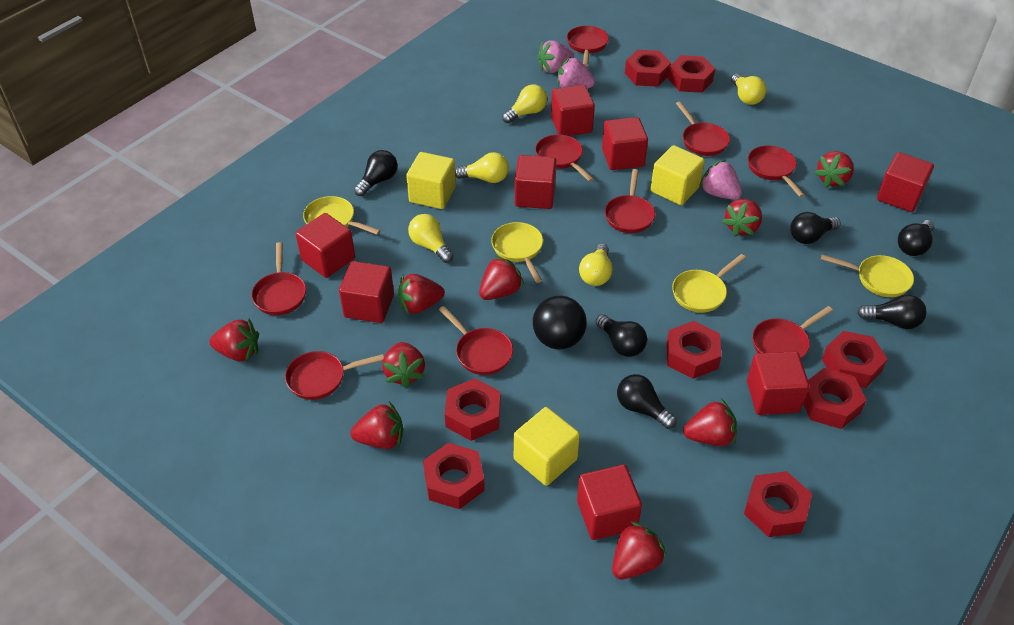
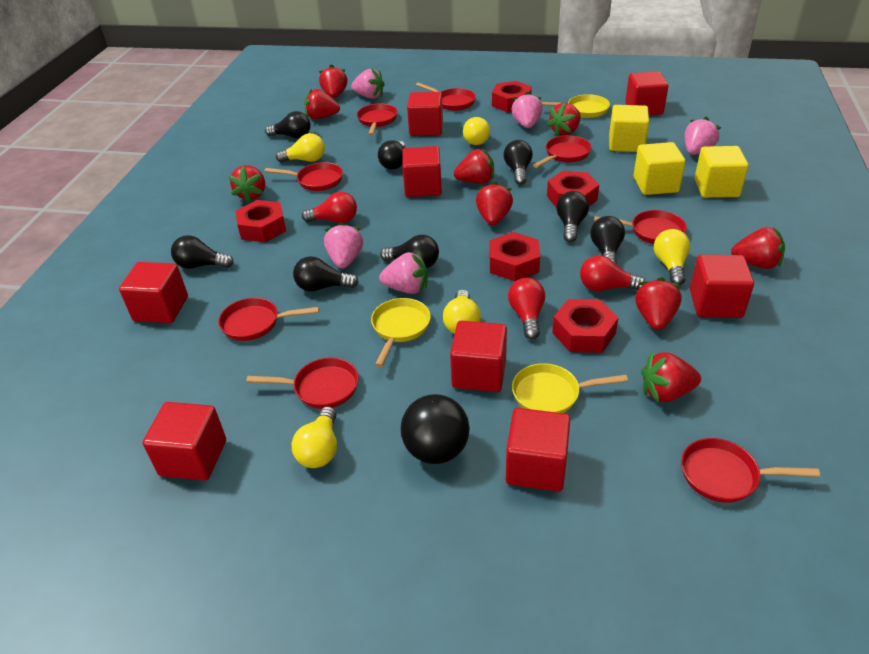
black light bulb: [354,150,397,196] [595,314,647,357] [617,374,677,429] [790,212,841,244] [857,295,927,329] [898,220,934,256] = 6 -> [171,235,234,269] [265,111,311,139] [293,256,359,292] [378,140,405,170] [380,235,439,268] [504,140,533,185] [556,191,589,242] [591,216,625,265] = 8
pink strawberry: [537,40,574,73] [557,57,595,88] [699,160,742,200] = 3 -> [324,222,363,269] [351,68,385,99] [379,252,427,294] [511,91,543,128] [685,117,721,155] = 5
red light bulb: none = 0 -> [302,192,357,223] [508,278,545,340] [580,255,645,291] = 3
red nut: [423,443,485,509] [445,378,500,441] [625,50,671,87] [667,321,721,379] [668,55,715,93] [744,471,812,537] [803,368,866,429] [822,331,887,388] = 8 -> [236,200,286,242] [490,232,540,281] [492,81,532,112] [547,171,599,207] [552,299,618,353] = 5
red pan: [251,242,306,315] [285,351,384,400] [439,306,513,375] [535,134,594,182] [567,26,609,66] [605,169,655,233] [676,101,730,156] [748,145,805,197] [752,306,833,359] = 9 -> [218,298,319,341] [246,358,359,409] [265,162,343,191] [357,103,398,136] [416,82,476,111] [533,135,591,168] [594,210,687,244] [681,438,820,503] = 8
yellow pan: [303,196,381,235] [491,222,543,283] [672,254,746,313] [821,254,914,297] = 4 -> [371,298,431,367] [512,363,628,413] [541,94,610,118] = 3

